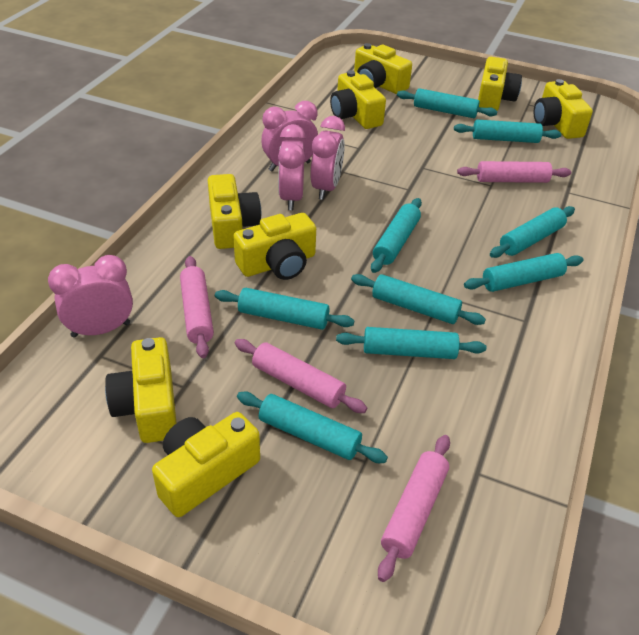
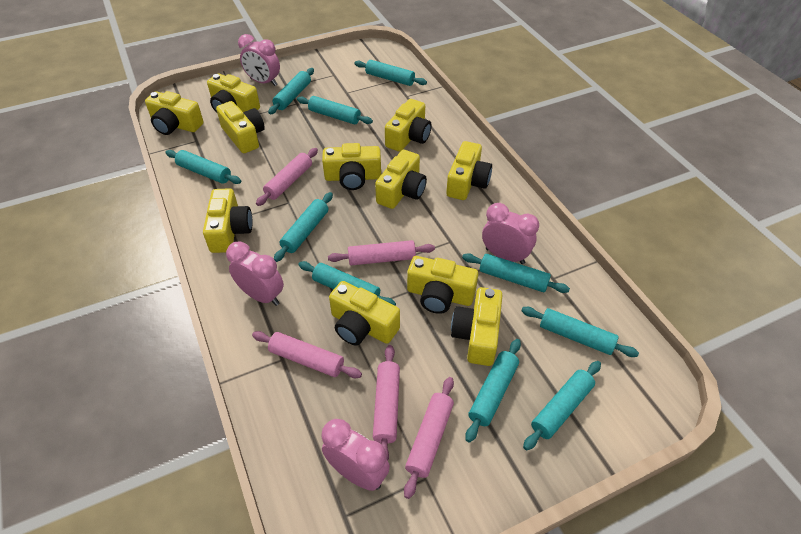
pink rolling pin: [180,256,214,358] [235,339,367,413] [378,435,450,582] [457,161,571,183] = 4 -> [252,331,362,378] [256,148,318,206] [328,240,435,265] [373,345,400,460] [404,377,454,499] = 5
turquoise rolling pin: [215,288,354,330] [237,391,388,463] [336,327,486,359] [351,274,486,325] [371,198,422,273] [397,88,497,118] [454,120,561,143] [464,253,583,292] [490,206,575,258] = 9 -> [166,150,241,184] [268,68,314,114] [274,192,333,262] [297,96,373,124] [298,261,396,306] [354,60,427,86] [462,253,570,293] [465,339,521,442] [521,307,639,357] [523,361,601,450] = 10
yellow camera: [105,337,176,443] [152,412,260,517] [208,174,261,249] [233,213,316,280] [330,70,386,129] [354,43,412,94] [478,57,522,111] [534,79,593,139] = 8 -> [145,91,204,135] [203,188,253,253] [207,74,260,113] [216,101,265,153] [322,143,381,190] [329,281,400,345] [375,150,427,209] [385,99,432,152] [407,256,478,314] [446,141,492,200] [451,287,502,366] = 11

